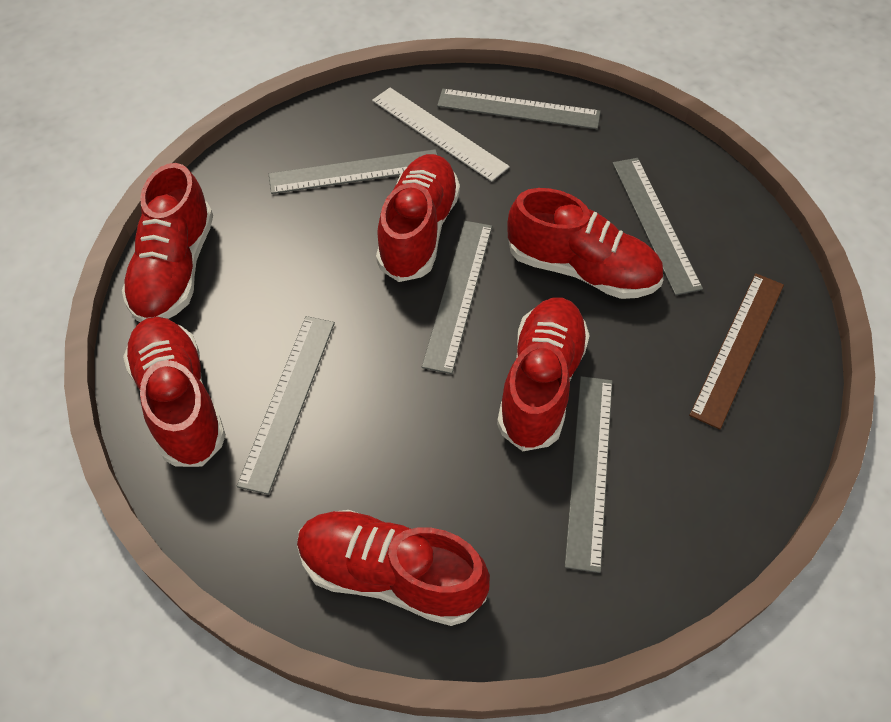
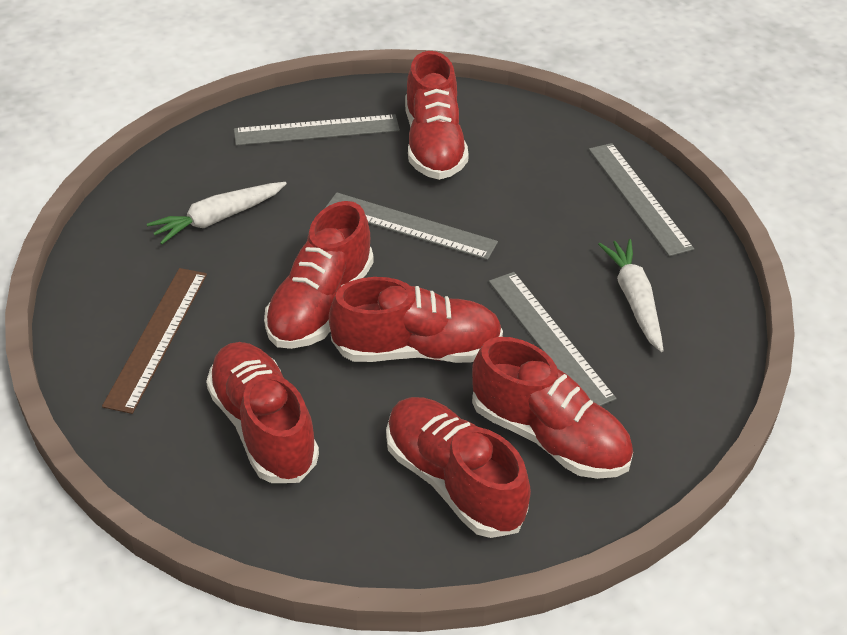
grey ruler: [236,316,335,495] [269,149,437,194] [422,221,492,374] [437,89,601,129] [565,376,613,573] [612,158,703,295] = 6 -> [234,114,400,146] [324,192,498,260] [489,272,617,406] [589,143,694,256] = 4
white carrot: none = 0 -> [147,182,287,244] [598,239,664,352] = 2
white ruler: [372,88,510,182] = 1 -> none = 0

